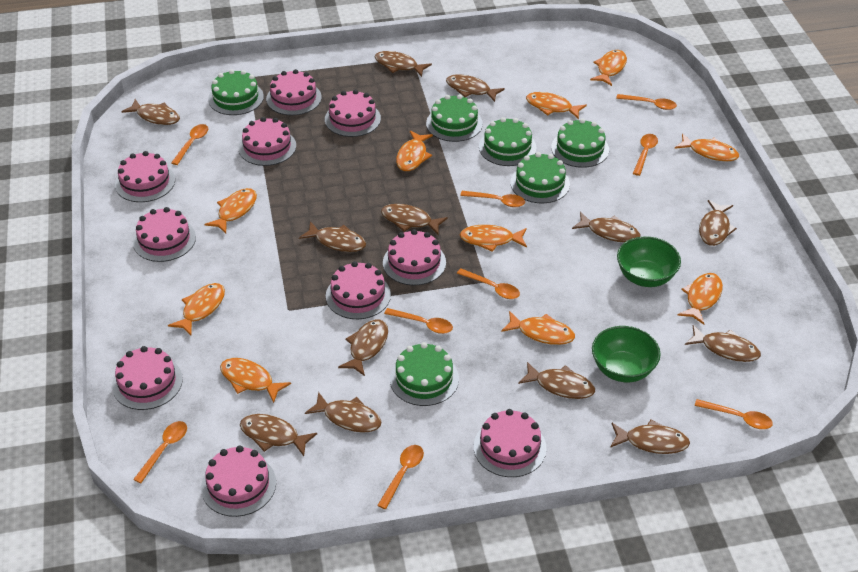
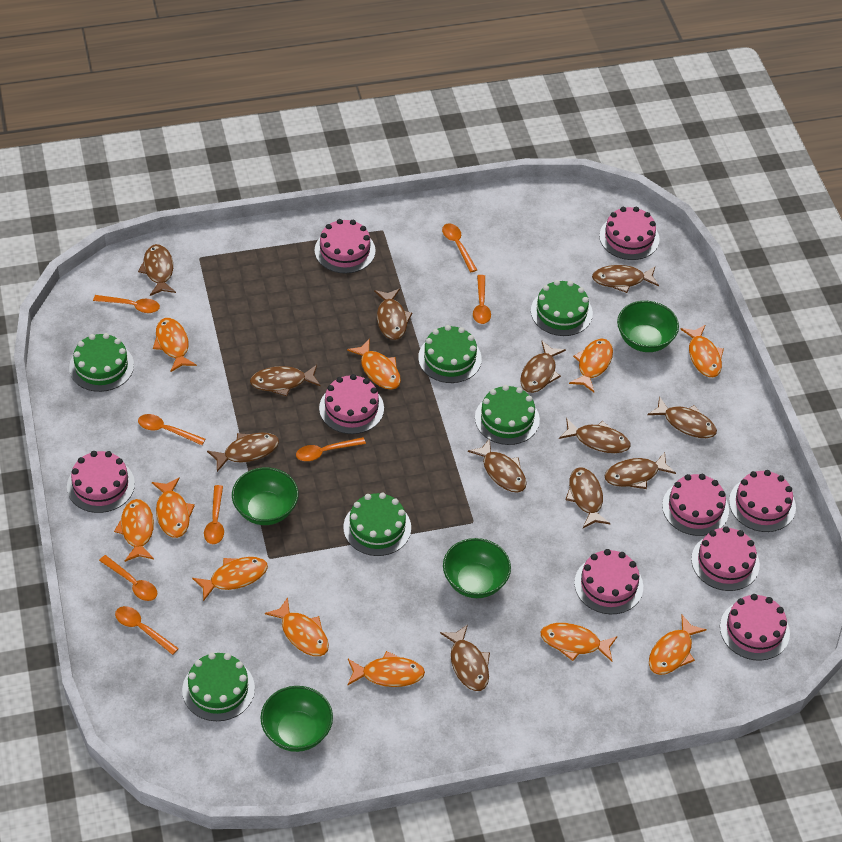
brown fish: [121,99,180,125] [240,414,317,456] [299,221,366,252] [305,392,381,433] [338,319,388,376] [375,51,432,77] [381,204,448,234] [446,74,505,102] [518,362,595,399] [572,212,640,243] [610,420,690,454] [685,325,761,362] [699,200,737,246] = 13 -> [138,244,176,296] [207,432,279,472] [250,365,321,396] [374,288,412,340] [440,624,490,691] [468,438,527,492] [520,341,566,393] [559,418,631,453] [566,467,611,528] [592,265,659,293] [604,452,676,489] [647,396,717,438] = 12
green bowl: [592,326,661,382] [617,236,681,287] = 2 -> [232,467,298,525] [260,686,333,752] [443,538,511,598] [617,301,679,352] = 4
orange fish: [168,283,225,335] [205,188,257,233] [220,358,291,403] [396,131,433,171] [460,225,527,252] [501,311,575,345] [526,92,587,119] [590,50,627,86] [675,133,739,161] [678,273,723,325] = 10 -> [114,499,154,562] [152,477,195,538] [153,318,197,372] [192,557,268,601] [265,597,329,656] [347,339,401,390] [347,651,425,687] [541,623,618,661] [569,338,613,392] [649,615,707,675] [680,325,724,377] = 11
orange spoon: [133,421,187,483] [171,124,208,165] [377,445,424,509] [384,308,453,334] [457,269,520,299] [460,191,525,207] [616,94,677,110] [633,134,658,176] [694,399,773,429] = 9 -> [93,295,160,313] [99,555,157,601] [115,606,179,655] [138,414,206,445] [204,485,224,544] [296,437,366,461] [442,223,477,272] [473,275,491,324] = 8
pink cake: [112,346,183,410] [115,151,175,202] [133,207,196,262] [201,445,276,517] [238,117,296,166] [266,69,322,116] [325,90,381,137] [326,261,391,319] [383,229,446,286] [474,409,547,477] = 10 -> [67,451,135,513] [315,219,376,274] [319,374,384,434] [574,549,643,614] [599,207,659,260] [662,474,729,536] [691,526,760,591] [720,594,790,661] [729,470,796,532] = 9

